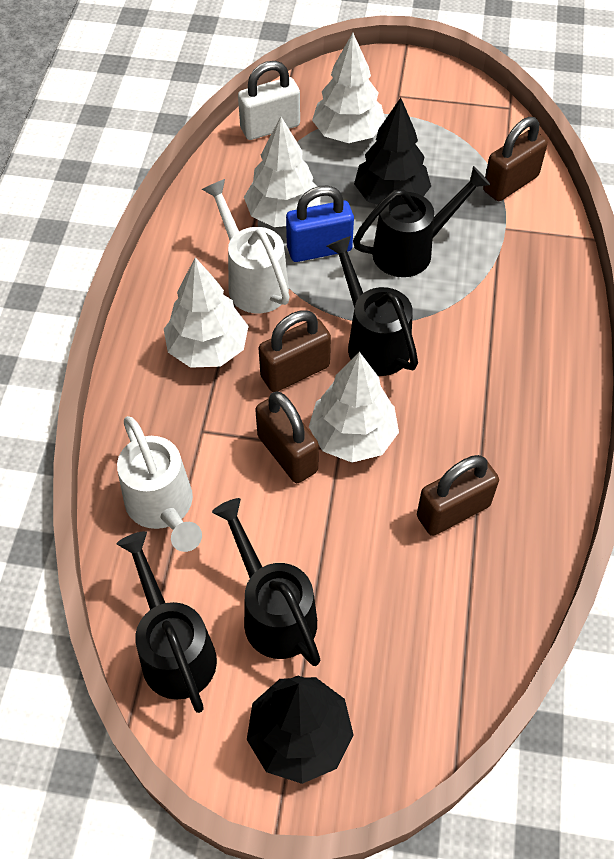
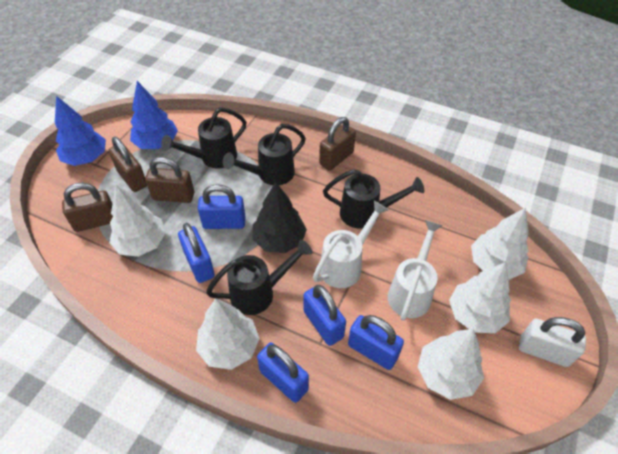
black tree: [247,676,354,784] [354,98,431,205] = 2 -> [253,182,307,253] = 1
blue padlock: [286,186,354,262] = 1 -> [178,223,215,283] [198,184,246,229] [257,343,309,403] [303,285,346,346] [348,315,404,370] = 5
blue tree: none = 0 -> [55,96,106,166] [130,81,178,149] = 2
white tree: [164,257,249,368] [244,117,321,227] [309,352,399,463] [312,33,385,143] = 4 -> [109,185,166,257] [196,298,260,370] [418,329,484,400] [449,262,511,333] [471,208,529,280] = 5

